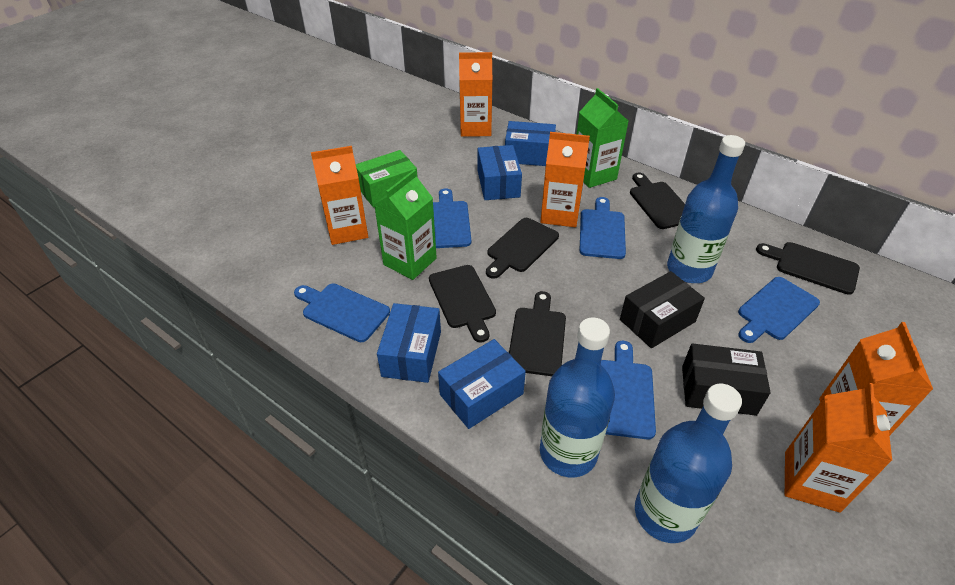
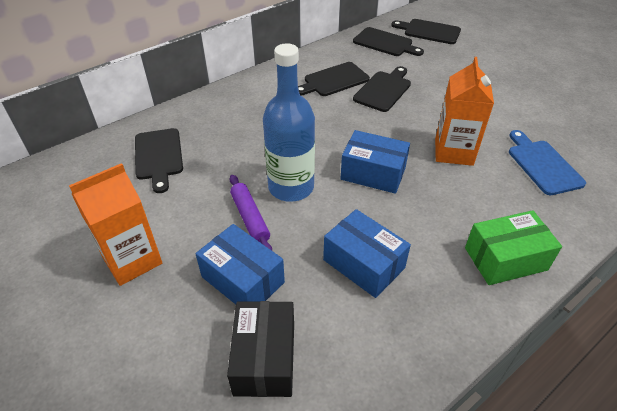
black box: [620,271,705,348] [682,343,771,416] = 2 -> [227,301,294,397] = 1
blue bottle: [540,317,615,477] [635,384,742,543] [667,135,745,283] = 3 -> [263,43,315,202] = 1
blue box: [377,303,441,383] [438,339,526,429] [478,145,522,200] [505,121,556,166] = 4 -> [196,224,285,304] [323,209,411,298] [340,130,410,194] = 3
blue cutting board: [294,283,390,342] [433,188,471,248] [579,197,626,259] [601,341,656,440] [738,277,820,343] = 5 -> [509,130,586,195] = 1
green carton: [374,170,437,280] [577,88,628,188] = 2 -> none = 0
orange carton: [311,146,368,245] [459,52,492,137] [540,132,590,227] [785,383,892,513] [819,322,933,436] = 5 -> [69,163,162,286] [435,57,494,166] = 2
purple rolling pin: none = 0 -> [230,175,272,250] = 1

